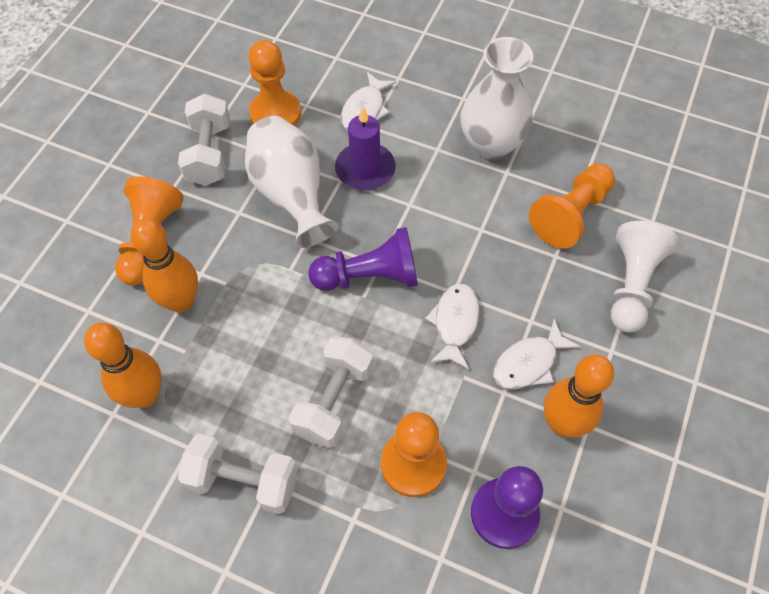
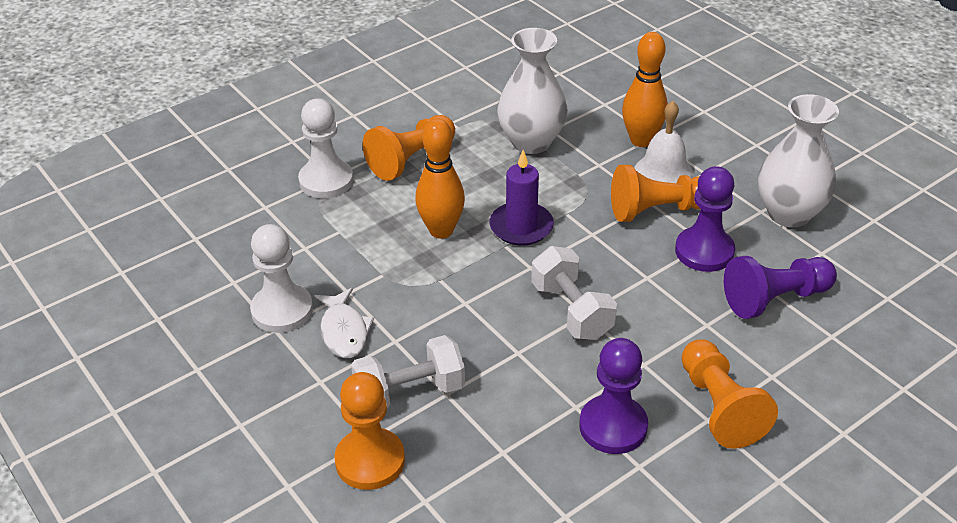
orange bowling pin: [84,323,162,408] [131,218,198,313] [544,354,614,438] = 3 -> [415,118,465,239] [622,32,668,147] = 2
purple pawn: [308,227,418,291] [471,466,543,549] = 2 -> [579,338,648,454] [675,166,735,272] [724,256,837,319] = 3
white bell: none = 0 -> [634,101,694,183] = 1
white dumbbell: [178,94,230,186] [178,434,298,514] [289,336,374,448] = 3 -> [351,335,465,409] [531,246,617,340] = 2
white fish: [341,72,396,130] [425,283,480,369] [493,319,581,390] = 3 -> [314,288,374,358] = 1
white pawn: [611,221,678,333] = 1 -> [250,224,313,333] [298,99,354,198] = 2

